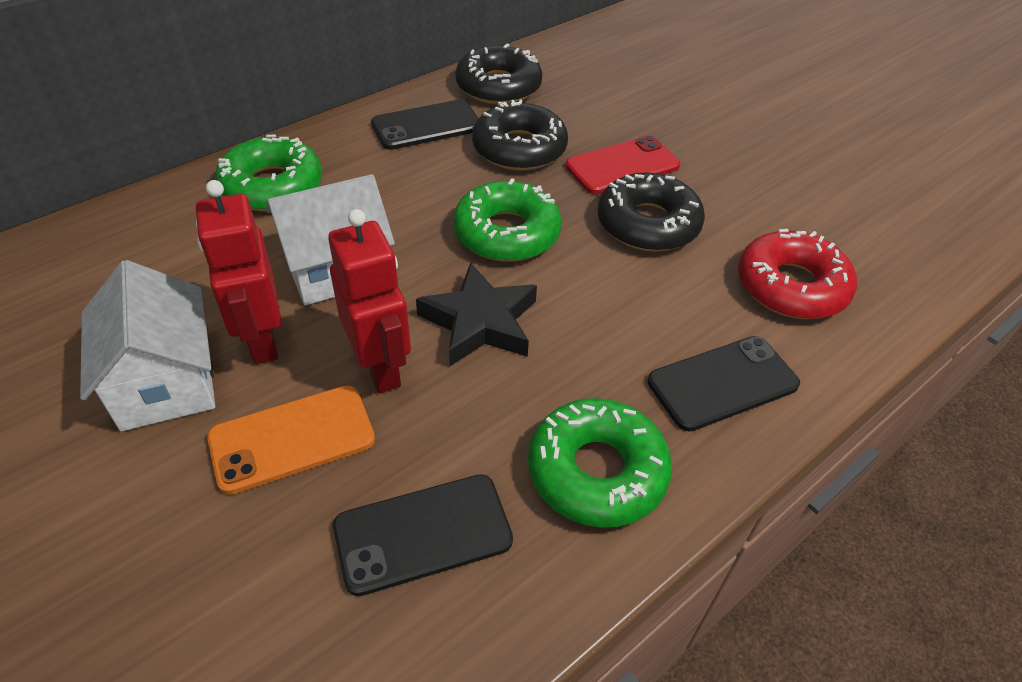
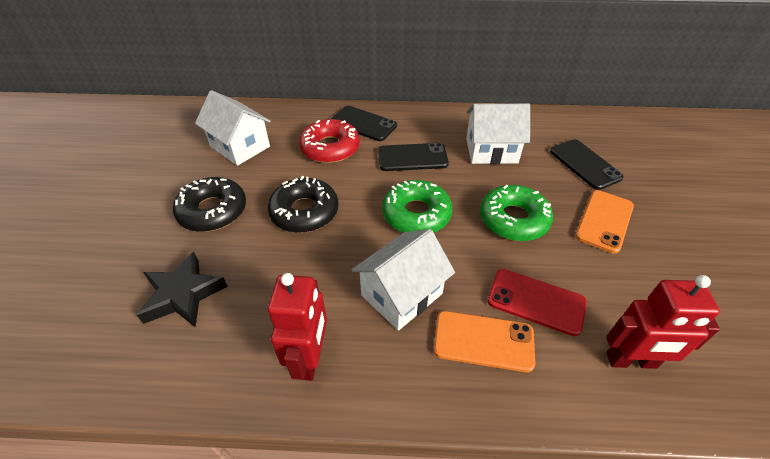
black donut: [455,44,542,104] [472,99,568,171] [598,172,705,252] = 3 -> [173,177,246,232] [267,176,338,233] = 2
green donut: [215,135,322,211] [453,178,562,262] [528,398,672,528] = 3 -> [382,180,453,233] [480,185,553,241] = 2
orange phone: [207,385,375,495] = 1 -> [433,311,535,372] [575,190,634,254] = 2
white house: [80,260,215,431] [266,174,395,305] = 2 -> [195,90,271,166] [352,229,455,331] [466,104,530,164] = 3

